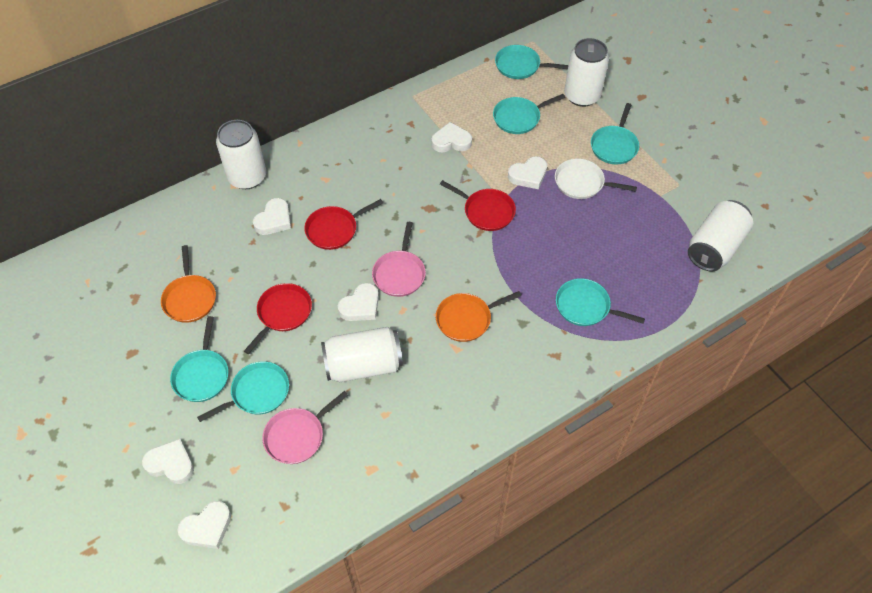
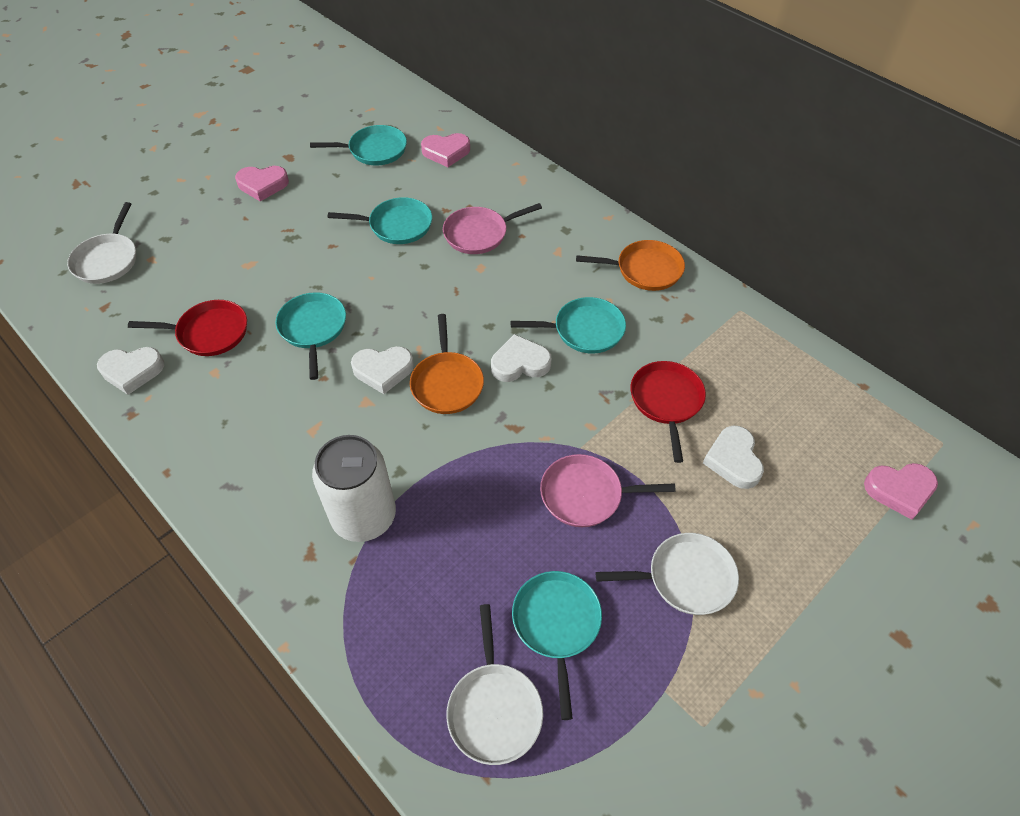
pink heart: none = 0 -> [235,166,289,201] [421,133,470,167] [864,463,938,520] = 3
red pan: [244,283,312,354] [304,199,383,250] [440,180,516,231] = 3 -> [128,300,247,356] [630,361,706,463] = 2
turquoise pan: [170,316,229,402] [197,361,289,422] [493,94,565,134] [495,45,568,79] [556,278,645,326] [591,103,639,165] = 6 -> [275,292,346,380] [310,125,407,165] [328,197,432,244] [511,297,626,354] [512,571,602,720] = 5
white can: [216,120,266,189] [321,327,403,382] [564,38,609,107] [688,200,753,271] = 4 -> [312,435,396,542] = 1
white heart: [142,439,194,484] [177,501,231,549] [253,198,291,235] [338,283,379,321] [432,122,472,152] [508,156,547,189] = 6 -> [97,347,164,395] [351,346,414,394] [491,334,551,382] [703,426,764,489] = 4
white pan: [555,159,637,199] = 1 -> [67,202,136,284] [446,604,543,765] [596,533,739,615] = 3

